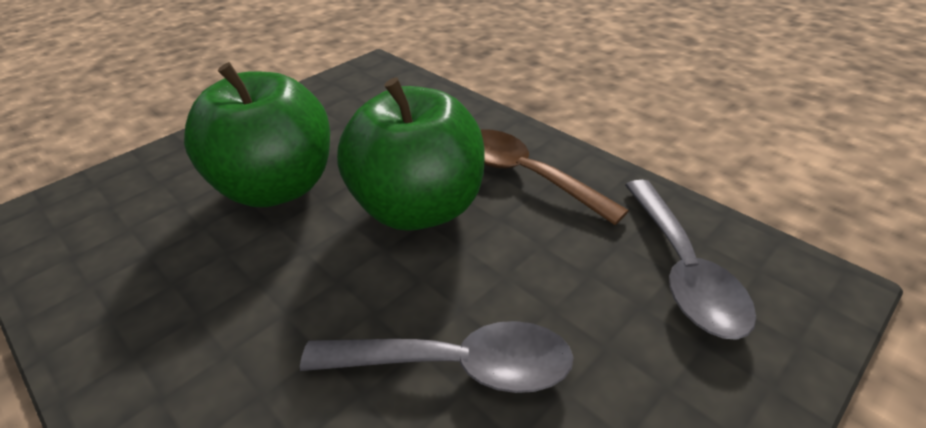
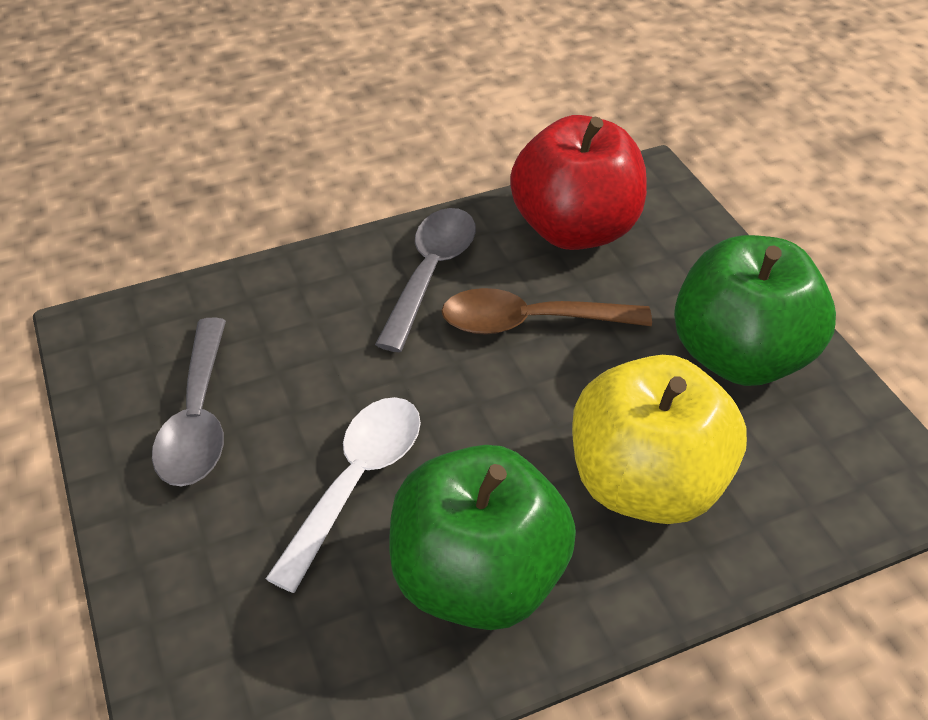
red apple: none = 0 -> [510,115,647,250] = 1
white spoon: none = 0 -> [266,397,421,593] = 1
yellow apple: none = 0 -> [572,355,747,524] = 1

